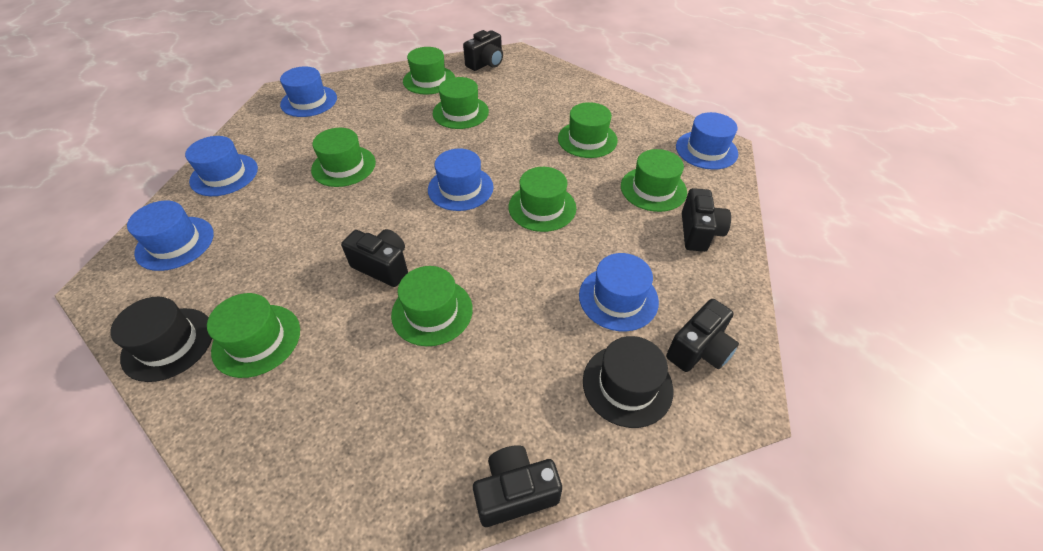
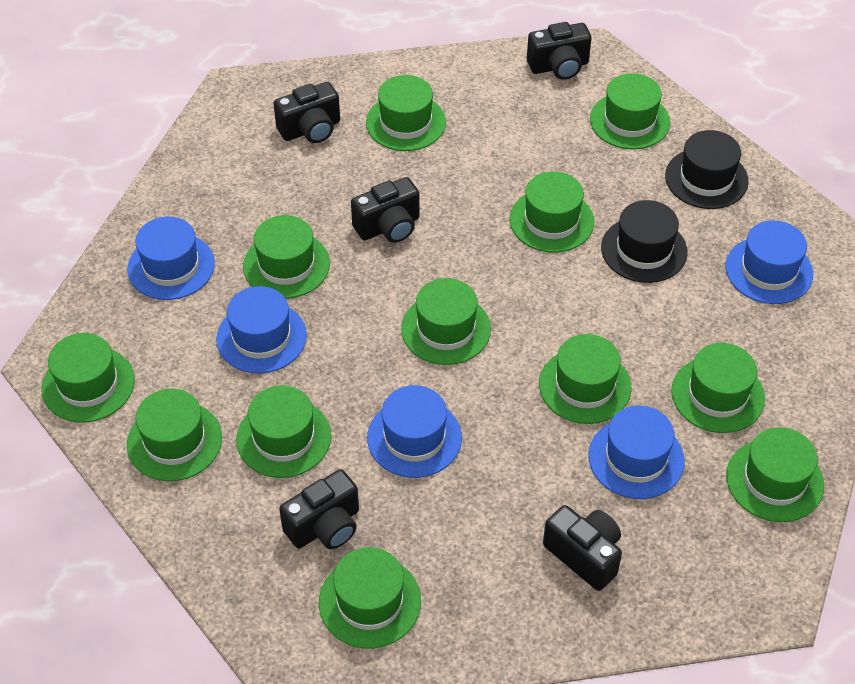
blue hat: [127,201,214,271] [185,136,258,196] [280,66,337,117] [428,148,493,211] [579,253,659,331] [676,112,738,170] = 6 -> [127,217,215,300] [216,286,307,373] [367,385,462,478] [589,405,685,499] [725,220,813,304] = 5
green hat: [207,293,300,378] [311,128,376,187] [391,266,473,346] [403,47,455,95] [433,77,489,129] [509,167,576,232] [558,102,618,158] [621,149,687,212] = 8 -> [41,333,135,422] [127,389,222,481] [236,385,331,478] [243,215,330,299] [319,547,421,649] [366,75,446,151] [401,278,491,365] [510,171,594,253] [539,334,632,424] [590,73,670,149] [671,343,765,433] [726,427,824,522] = 12

